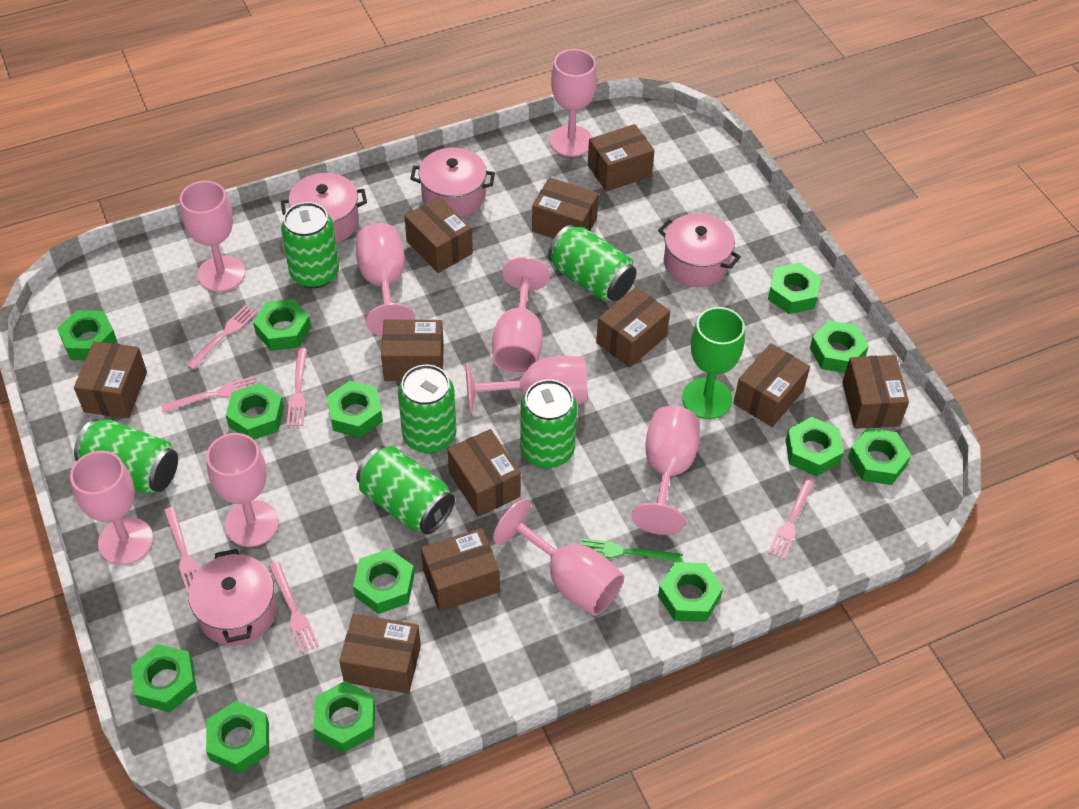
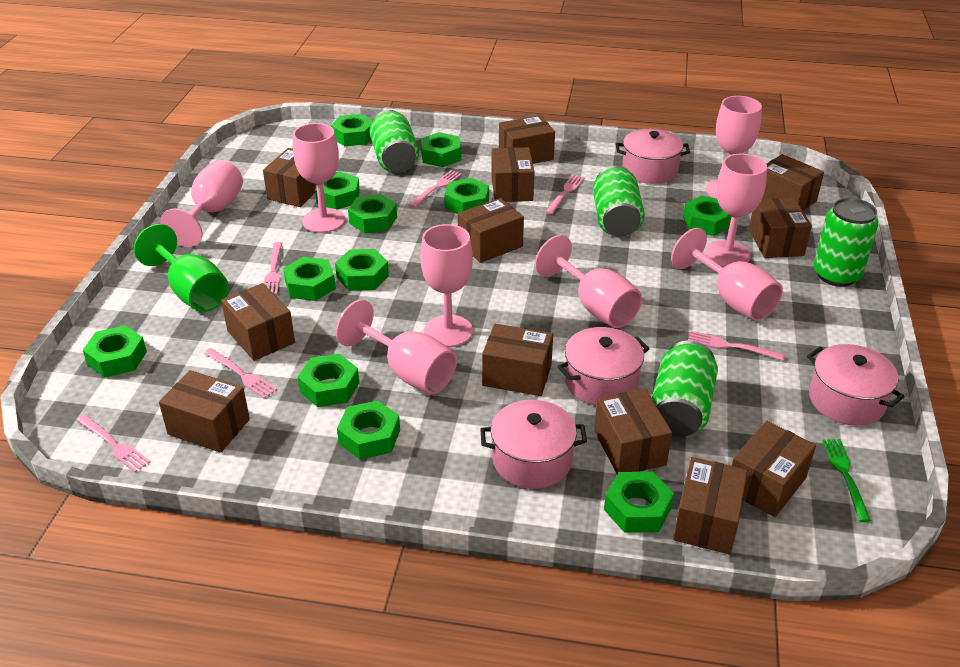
brown box: [74,341,147,418] [339,614,421,693] [381,320,444,381] [404,196,473,273] [421,528,500,612] [448,429,521,517] [532,177,599,239] [588,124,655,192] [596,287,670,367] [734,343,810,427] [842,355,909,429] = 11 -> [159,370,250,453] [221,283,295,361] [263,148,316,207] [458,198,524,263] [482,324,553,396] [491,147,535,202] [499,115,555,164] [594,388,672,475] [673,457,748,554] [732,421,816,517] [749,197,812,258] [762,154,824,211] = 12
green can: [74,419,178,494] [281,202,339,288] [356,446,455,534] [398,365,456,453] [520,379,577,468] [548,225,636,301] = 6 -> [369,110,419,173] [593,166,645,236] [652,340,718,436] [814,198,878,287] = 4
green nut: [57,310,117,360] [131,644,197,712] [206,701,269,773] [225,383,284,440] [253,299,311,351] [313,681,375,753] [327,381,383,438] [353,549,414,614] [658,562,723,622] [768,263,821,314] [786,417,843,476] [810,320,869,373] [848,428,911,485] = 13 -> [83,325,147,377] [283,257,336,301] [298,354,359,407] [315,171,360,210] [331,114,373,146] [335,249,389,291] [337,400,400,459] [348,194,397,233] [421,132,461,167] [444,178,489,214] [604,472,674,533] [683,196,732,236] = 12
pink goblet: [70,451,153,565] [180,181,245,292] [206,433,279,547] [356,223,415,336] [466,356,588,414] [492,257,550,374] [493,498,624,616] [550,49,597,157] [631,406,700,535] = 9 -> [160,160,243,247] [293,123,345,233] [336,299,457,394] [420,224,473,347] [535,235,642,328] [671,228,783,321] [705,154,767,267] [706,96,762,199] = 8

